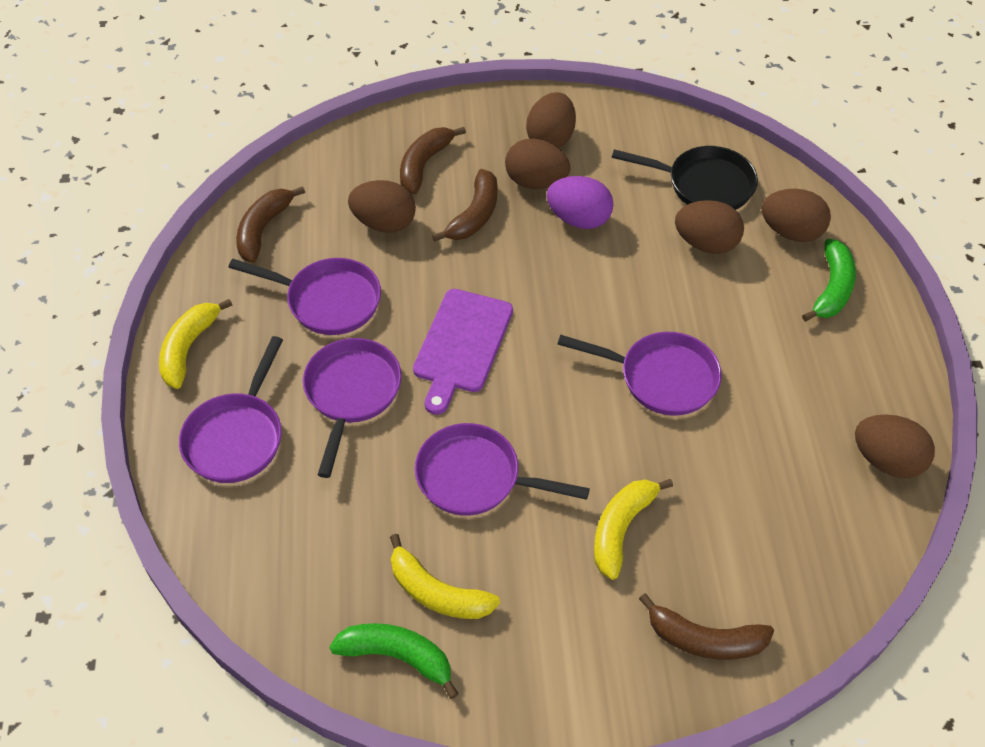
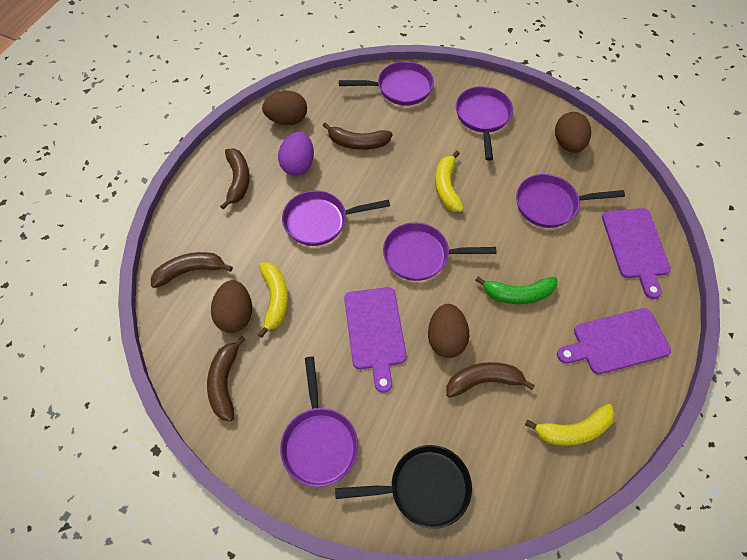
brown banana: [236,186,305,263] [400,127,466,194] [432,169,497,242] [639,593,774,660] = 4 -> [151,252,233,288] [207,336,246,422] [220,149,250,210] [323,122,393,150] [446,362,535,398] = 5
brown egg: [348,180,416,233] [505,139,570,189] [526,92,576,148] [675,200,744,254] [761,189,831,242] [855,414,935,478] = 6 -> [211,280,252,333] [262,91,307,125] [428,304,469,358] [555,112,591,153] = 4
green banana: [329,623,458,699] [802,239,856,322] = 2 -> [475,276,557,304] = 1
purple cutting board: [413,289,513,415] = 1 -> [344,287,406,393] [557,308,671,374] [602,208,671,299] = 3
purple pan: [179,336,283,483] [228,258,381,335] [303,338,402,478] [415,423,590,516] [558,332,722,416] = 5 -> [280,356,358,487] [282,190,390,246] [339,61,434,105] [383,222,496,281] [456,86,513,160] [516,174,625,228] = 6

